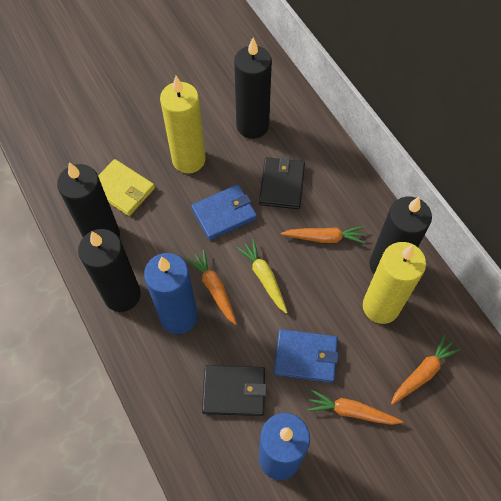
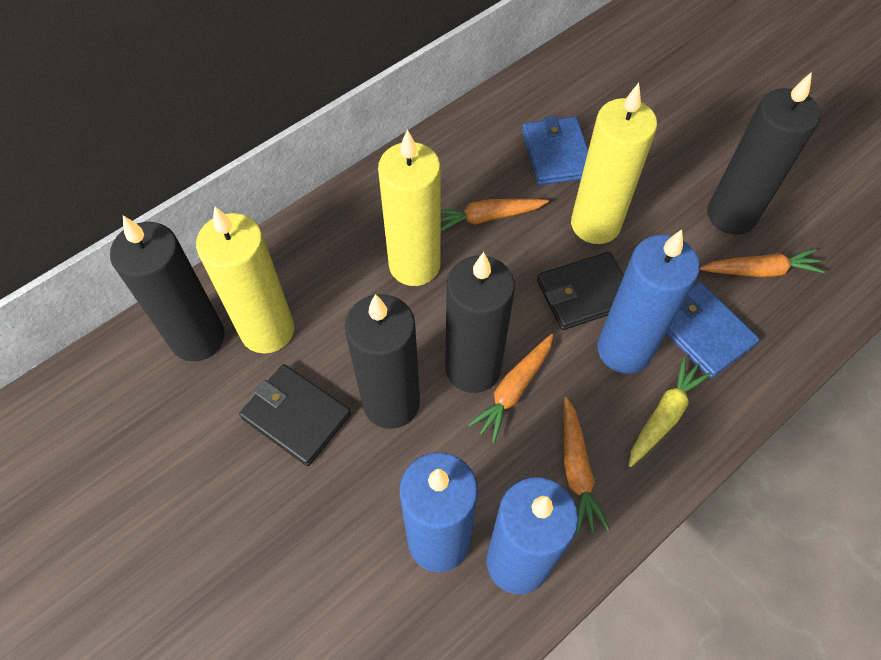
blue candle: [144,253,198,334] [259,413,310,480] = 2 -> [399,452,478,572] [487,477,579,594] [597,229,700,374] = 3
yellow candle: [160,76,206,173] [363,242,426,324] = 2 -> [196,206,294,354] [378,129,441,286] [571,83,657,244] = 3
yellow wallet: [98,159,155,216] = 1 -> none = 0

